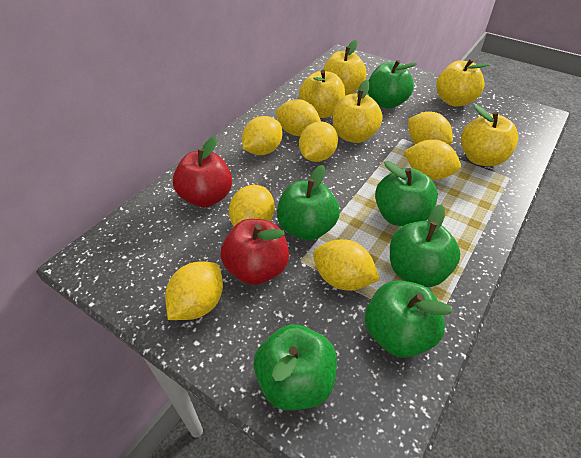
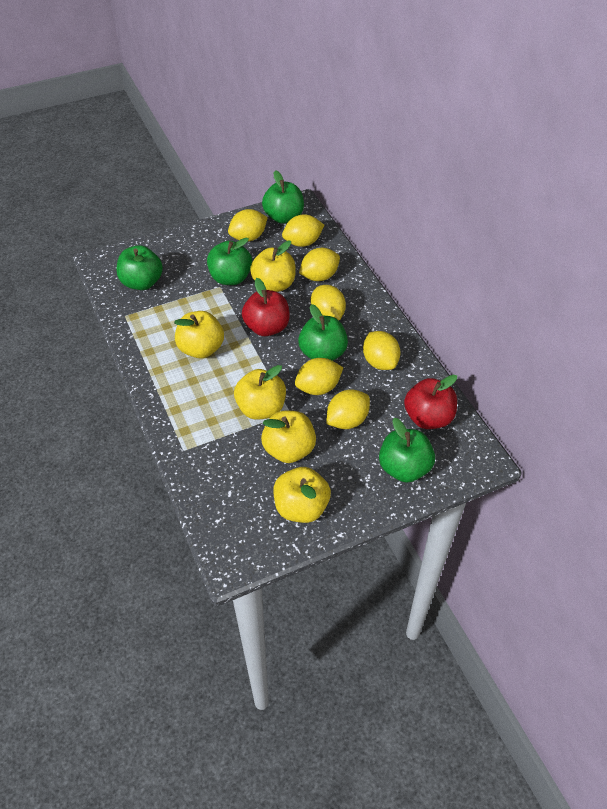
green apple: [254,324,337,410] [277,165,340,241] [365,280,453,358] [368,60,417,109] [375,161,438,226] [390,204,460,287] = 6 -> [117,245,163,290] [207,238,252,285] [262,170,304,224] [298,304,348,361] [379,418,435,483] = 5
yellow lemon: [165,262,223,320] [229,185,274,226] [242,116,283,155] [276,99,321,136] [299,121,338,162] [313,239,380,291] [404,139,461,180] [408,112,453,145] = 8 -> [228,209,268,242] [282,214,324,247] [295,358,343,395] [299,248,340,281] [311,285,346,320] [326,389,370,429] [363,331,400,370] = 7

